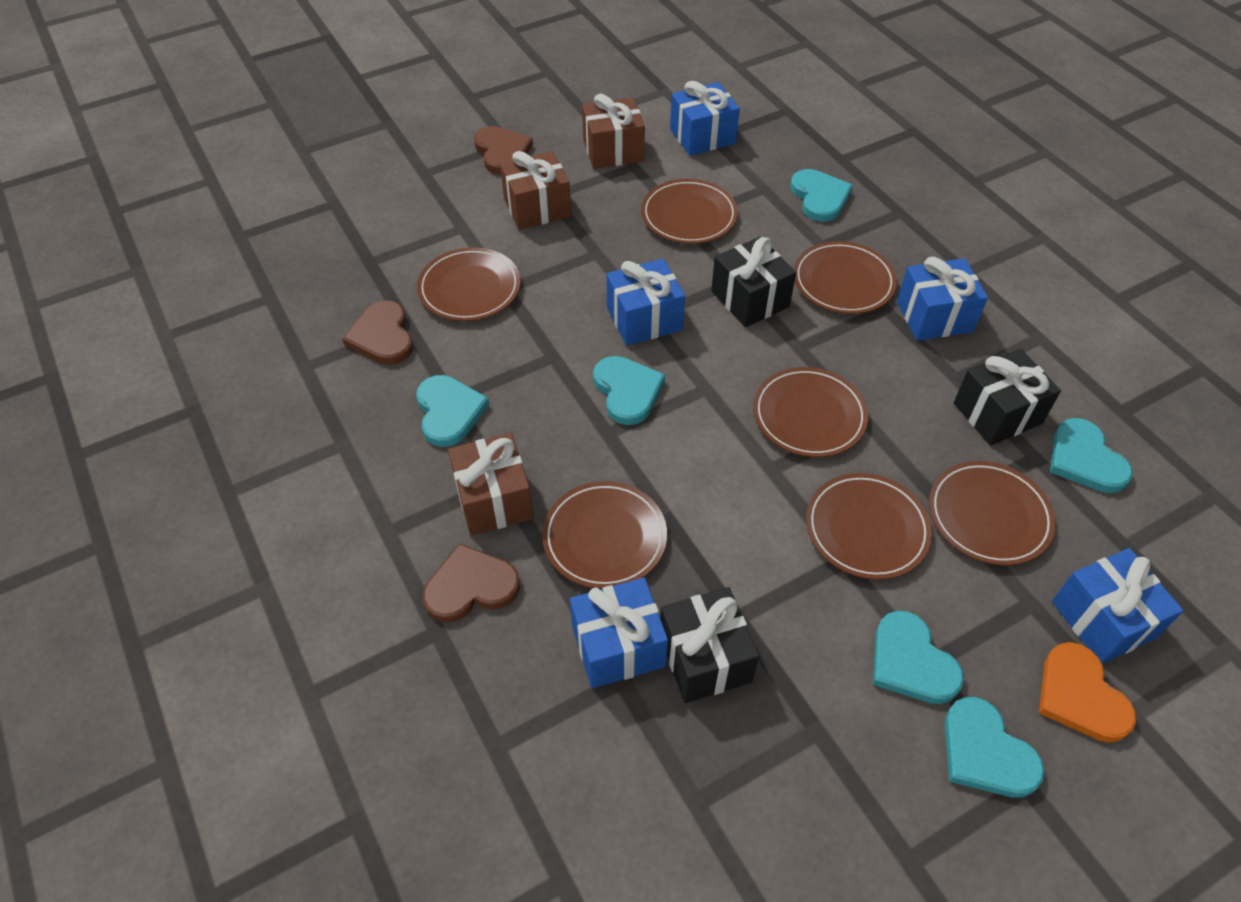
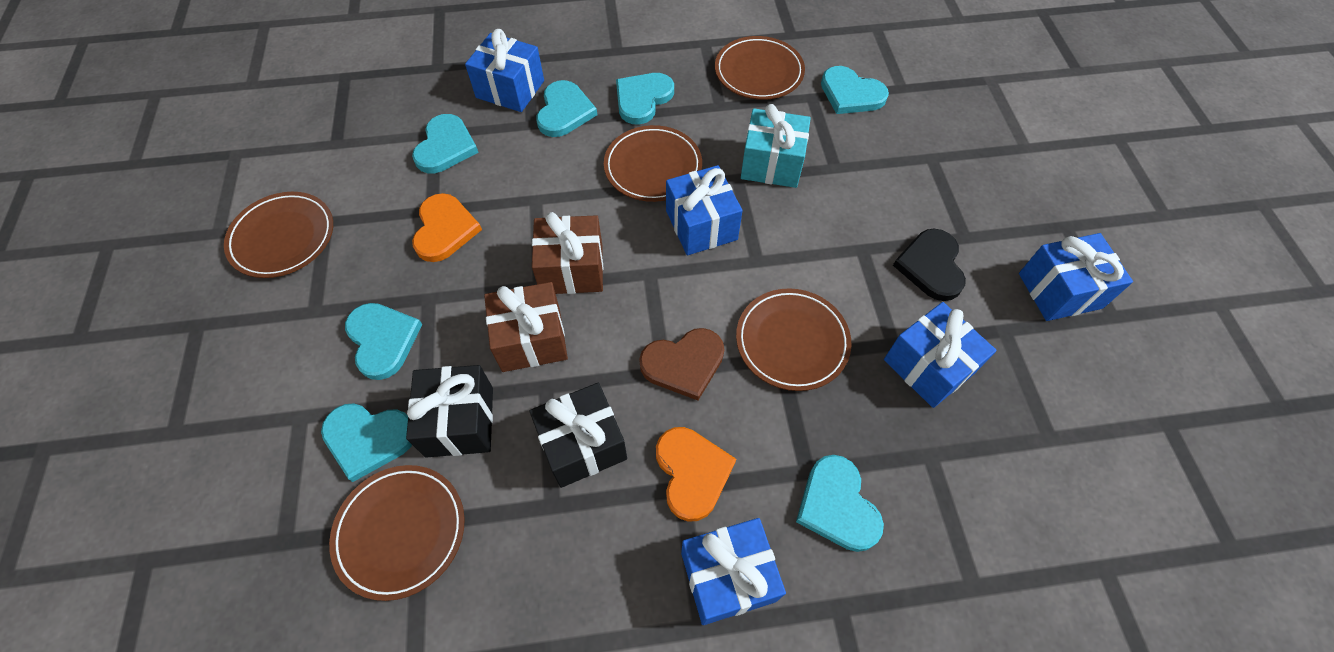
black gift: [660,587,759,703] [711,237,796,327] [954,349,1061,446] = 3 -> [406,365,493,458] [529,383,627,488] = 2
black heart: none = 0 -> [893,229,966,301] = 1
brown gift: [448,433,534,536] [500,151,571,230] [582,94,645,169] = 3 -> [484,282,568,372] [532,212,603,294] = 2
brown heart: [342,301,413,365] [423,543,520,622] [474,126,533,175] = 3 -> [639,328,724,401] = 1
brown plate: [417,247,521,321] [542,481,667,589] [641,179,738,244] [753,367,868,457] [794,241,897,314] [806,473,932,580] [929,461,1056,566] = 7 -> [224,192,333,278] [329,465,465,601] [604,125,702,202] [715,36,805,100] [736,288,852,391] = 5
orange heart: [1039,642,1136,743] = 1 -> [412,193,482,262] [656,427,736,522] = 2
turquoise gift: none = 0 -> [741,104,811,188] = 1
turquoise heart: [416,375,489,447] [593,356,665,425] [790,169,853,222] [873,611,964,704] [945,697,1045,798] [1050,418,1133,493] = 6 -> [321,404,412,482] [345,303,422,380] [412,114,479,173] [536,80,597,137] [616,73,674,124] [796,455,884,552] [821,66,889,114] = 7

